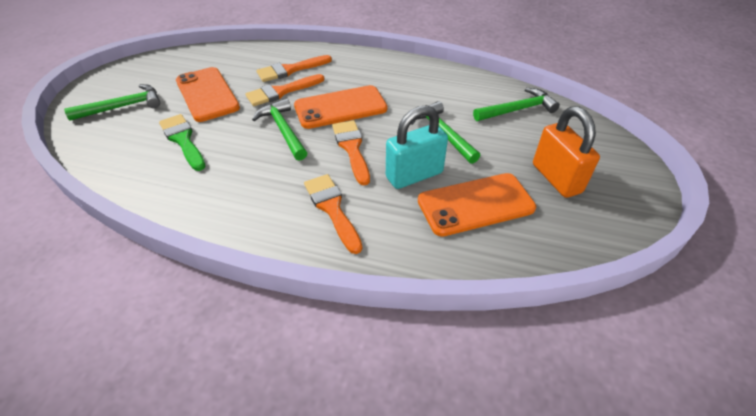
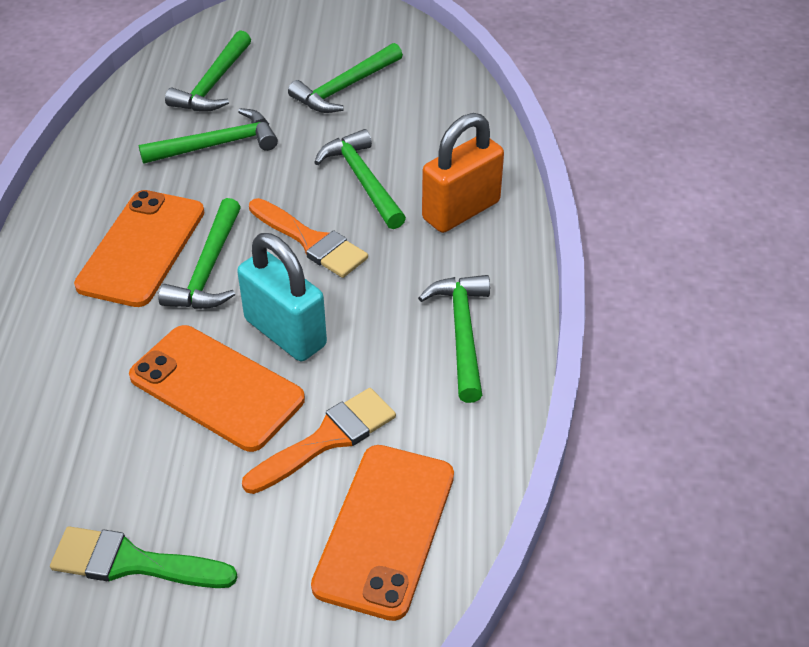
green hammer: [64,84,160,121] [252,98,307,161] [411,101,480,164] [473,88,560,121] = 4 -> [138,108,278,164] [159,198,241,309] [165,30,251,112] [288,43,403,113] [314,129,406,229] [418,275,490,403] = 6
orange brush: [245,74,325,106] [256,55,332,82] [304,174,362,254] [332,120,370,185] = 4 -> [242,388,396,494] [249,198,368,278] = 2

